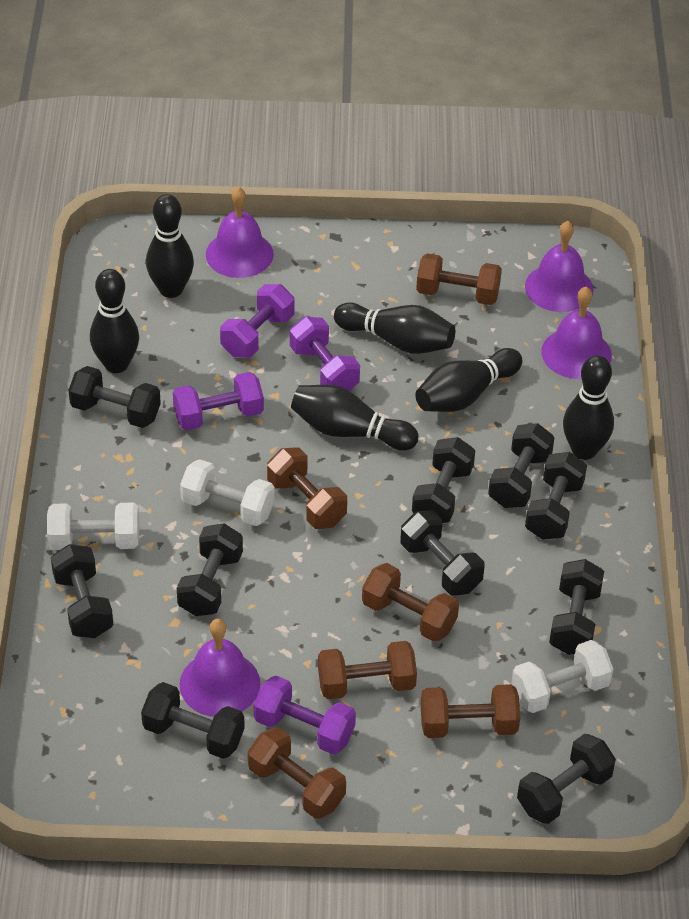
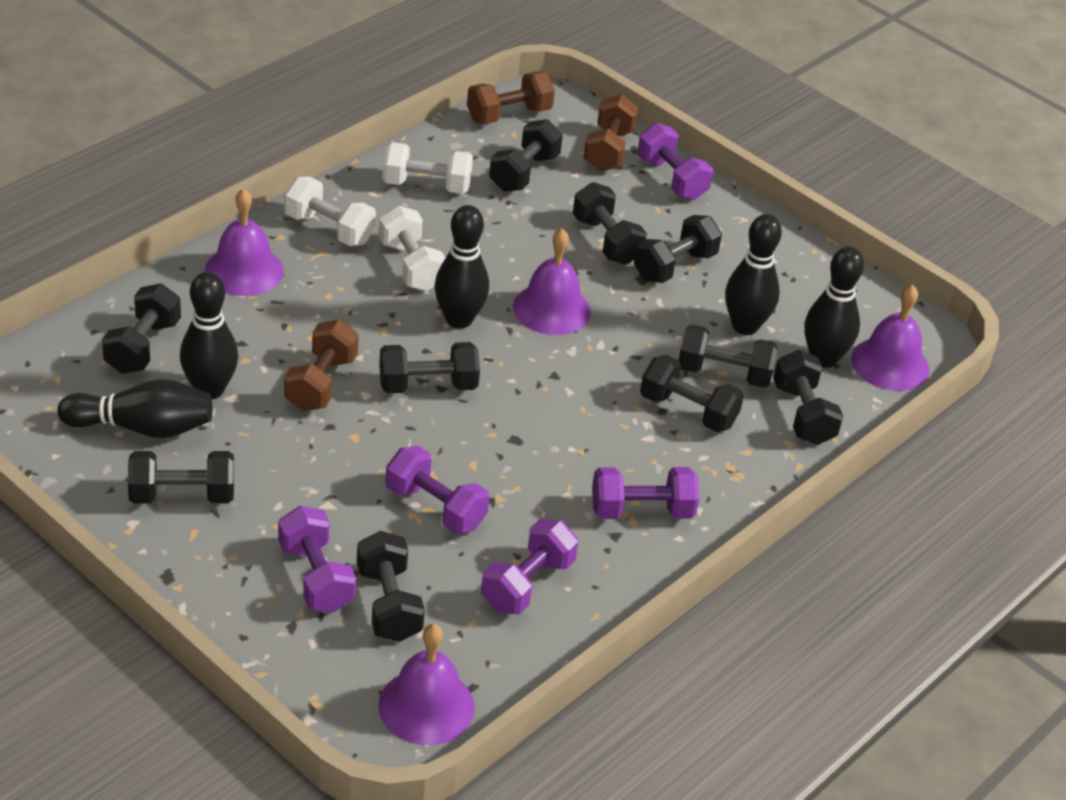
black bowling pin: [90,269,139,373] [146,194,194,298] [291,385,419,451] [334,302,455,354] [415,348,522,412] [563,355,614,460] = 6 -> [58,379,212,438] [180,272,238,399] [435,205,489,328] [725,214,782,335] [804,247,864,368] = 5
brown dumbbell: [248,727,346,819] [267,448,347,529] [318,641,417,699] [362,563,459,642] [416,253,502,305] [421,684,520,738] = 6 -> [284,320,359,411] [467,72,555,124] [583,95,639,171] = 3
purple dumbbell: [173,372,264,430] [220,284,295,357] [254,676,356,755] [290,316,360,391] = 4 -> [278,506,356,613] [385,446,489,534] [481,519,578,614] [592,467,699,519] [637,123,713,200] = 5

